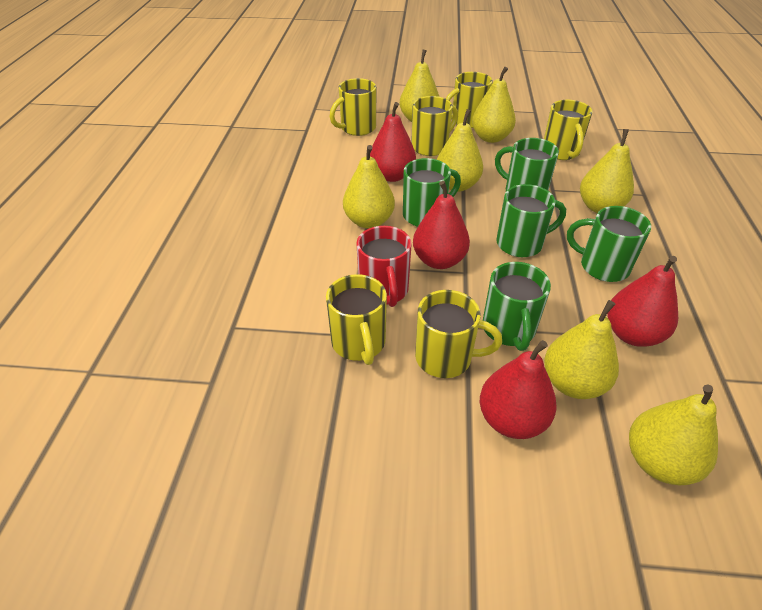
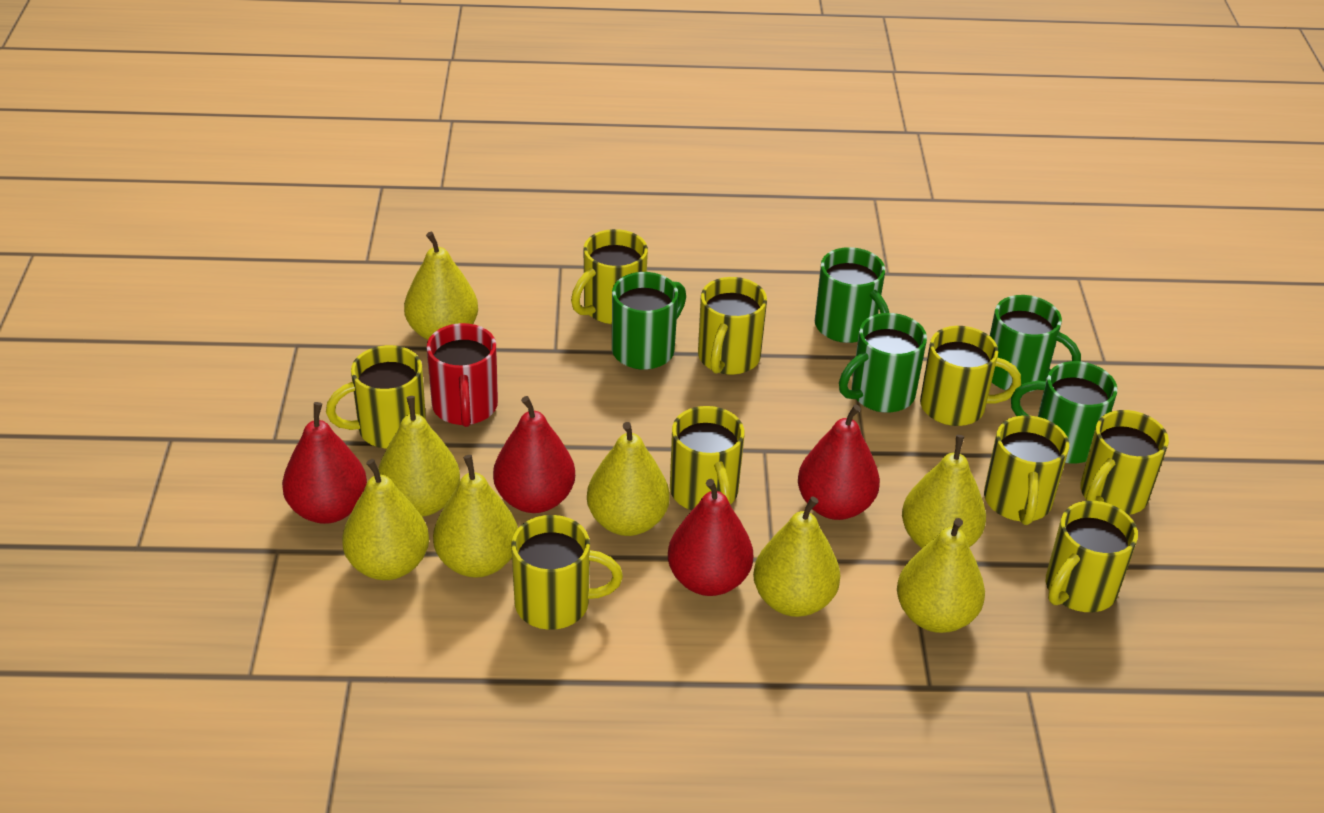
yellow mug: [326,274,387,365] [330,78,376,136] [411,96,458,156] [415,290,502,378] [446,72,493,128] [544,100,593,160] = 6 -> [326,345,426,449] [511,515,623,630] [571,229,648,324] [670,406,744,510] [698,277,767,375] [920,326,1021,426] [984,415,1069,525] [1046,501,1138,612] [1080,410,1169,515] = 9
yellow pear: [343,145,395,229] [400,49,439,122] [437,109,483,192] [472,67,516,143] [544,300,619,399] [580,129,634,213] [629,384,718,485] = 7 -> [342,459,429,580] [378,396,460,517] [404,232,478,340] [433,455,518,578] [587,422,670,536] [753,496,840,617] [897,518,985,633] [902,435,986,548] = 8

